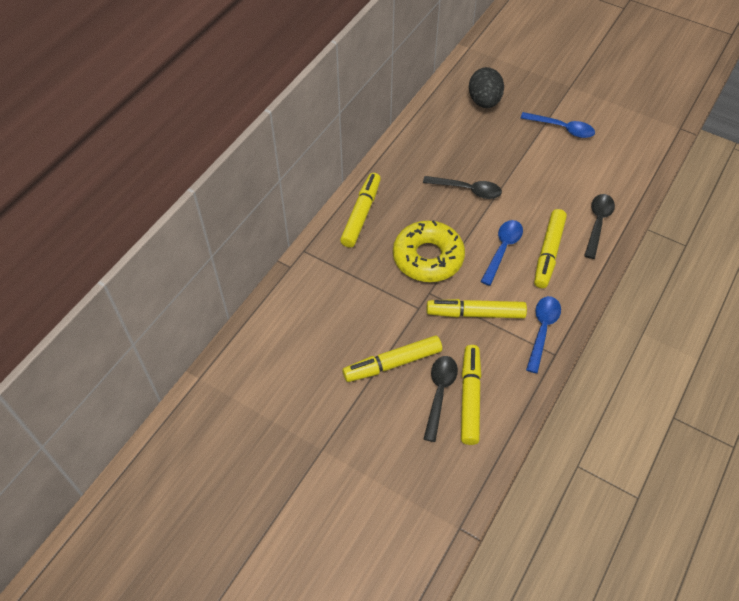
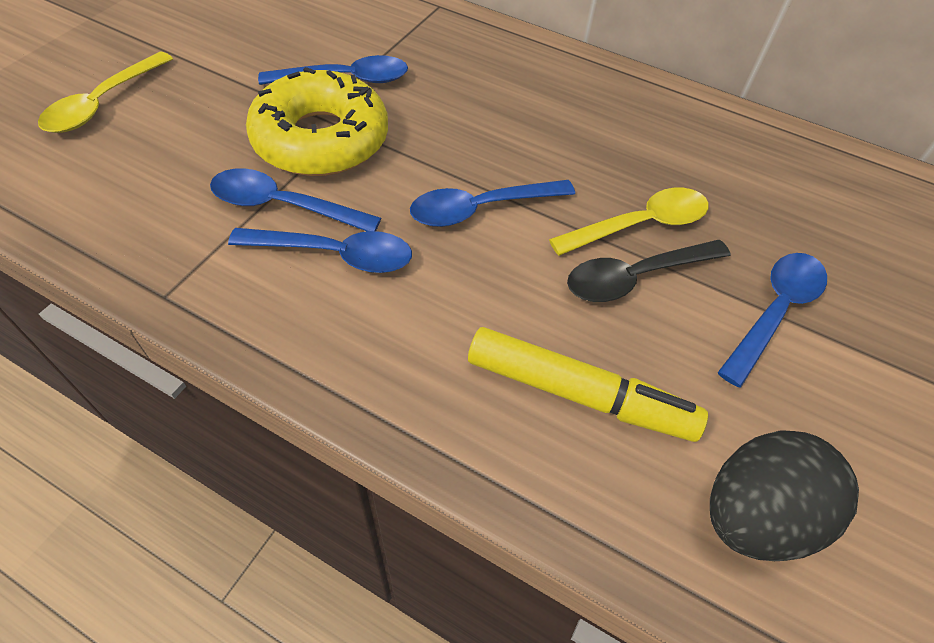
black spoon: [423,176,502,199] [424,356,458,442] [584,194,615,259] = 3 -> [567,240,730,302] = 1
blue spoon: [480,220,523,286] [521,112,595,138] [526,296,561,373] = 3 -> [210,168,381,231] [228,228,412,273] [258,55,408,85] [410,180,575,227] [718,253,827,388] = 5
yellow marker: [340,173,381,248] [343,336,442,382] [427,299,527,318] [461,345,482,445] [534,209,567,288] = 5 -> [468,327,708,442] = 1
yellow spoon: none = 0 -> [38,52,173,133] [549,188,709,256] = 2

